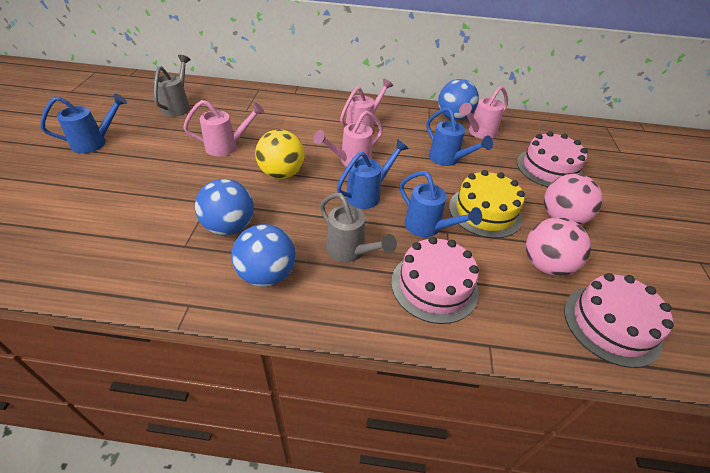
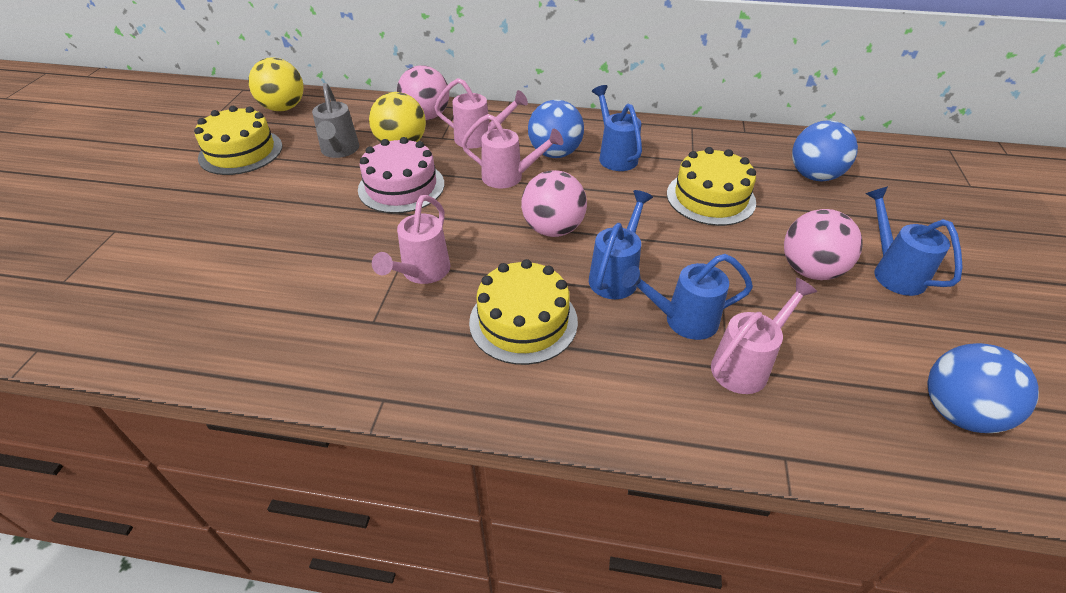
grey watering can: [154,55,191,117] [320,193,397,263] = 2 -> [312,83,359,158] = 1
pink ball: [526,217,591,276] [544,174,603,225] = 2 -> [397,65,449,120] [521,170,587,237] [784,209,863,280] = 3
pink cake: [391,237,479,324] [517,131,588,187] [564,273,674,368] = 3 -> [358,137,444,213] = 1
yellow ball: [255,129,305,179] = 1 -> [248,57,304,111] [369,92,426,143] = 2
yellow cake: [449,170,525,238] = 1 -> [194,106,283,175] [469,259,578,365] [667,147,756,226] = 3

